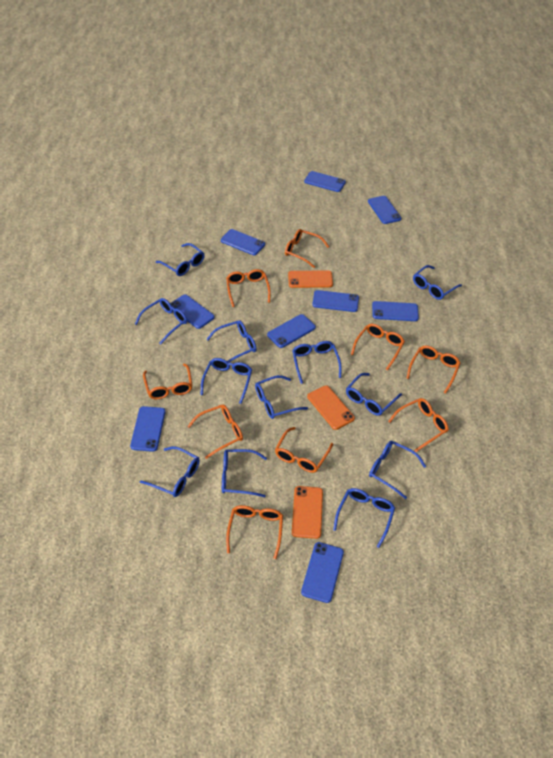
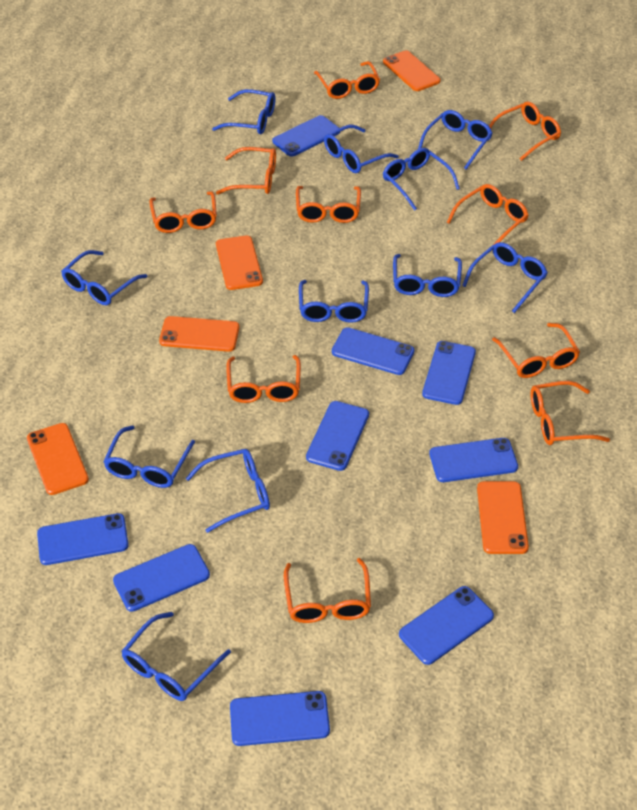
blue glasses: [135,298,187,344] [140,446,200,497] [156,243,205,276] [201,358,252,404] [206,320,257,363] [222,449,267,497] [255,375,308,419] [292,341,342,384] [333,488,395,548] [346,373,402,416] [369,441,426,499] [413,265,462,300] = 12 -> [61,250,147,306] [103,426,195,488] [121,612,231,701] [185,449,270,533] [212,89,276,134] [299,280,369,323] [324,125,398,173] [383,148,460,211] [393,254,462,297] [418,110,493,170] [462,242,547,313] = 11
orange glasses: [143,363,192,399] [188,405,243,459] [226,269,271,307] [226,505,283,559] [275,427,333,473] [285,229,329,268] [351,324,405,371] [388,398,449,452] [406,346,460,394] = 9 -> [149,191,217,233] [216,147,276,195] [226,355,301,403] [284,558,371,623] [296,186,361,223] [314,61,380,99] [447,184,529,245] [489,101,561,161] [492,323,580,378] [530,381,610,445] = 10
orange phone: [288,270,333,288] [292,486,323,539] [307,385,355,430] = 3 -> [27,423,89,495] [159,316,240,352] [216,235,263,290] [383,50,441,91] [477,481,529,554] = 5

